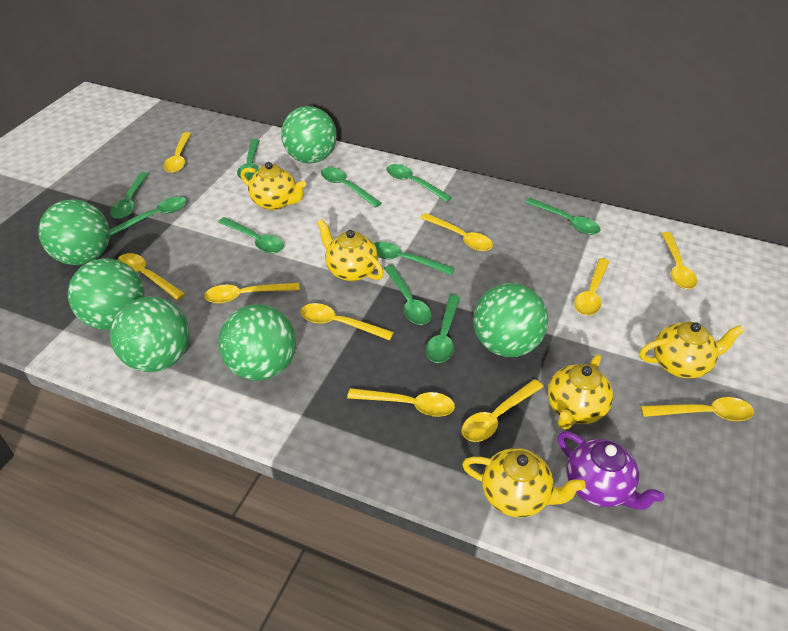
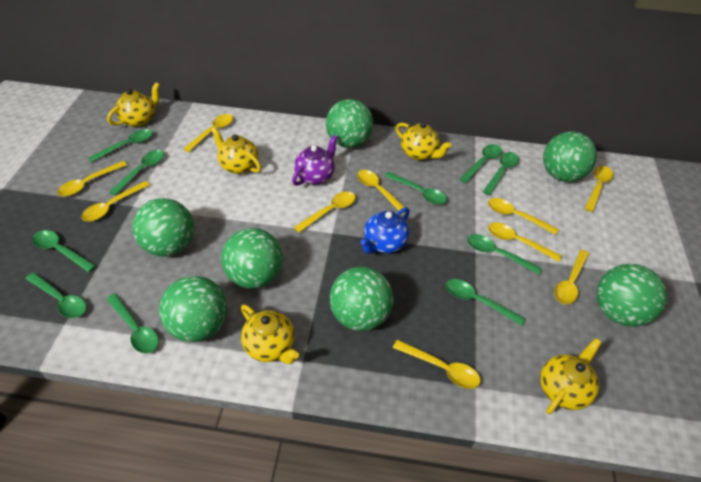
blue teapot: none = 0 -> [360,207,410,254] = 1
green ball: [38,199,110,265] [68,258,145,330] [110,296,190,372] [218,304,296,381] [281,106,337,163] [473,283,548,357] = 6 -> [132,198,194,257] [159,276,228,342] [221,228,283,289] [326,99,374,148] [330,267,394,331] [543,131,597,182] [596,264,667,327] = 7

